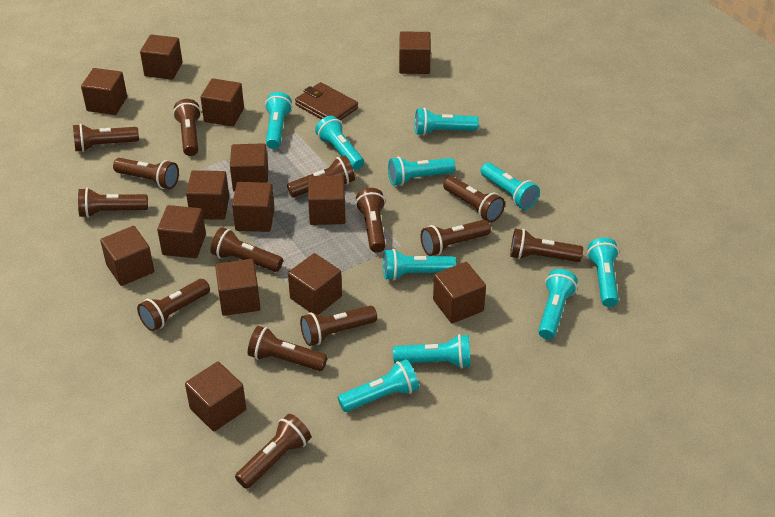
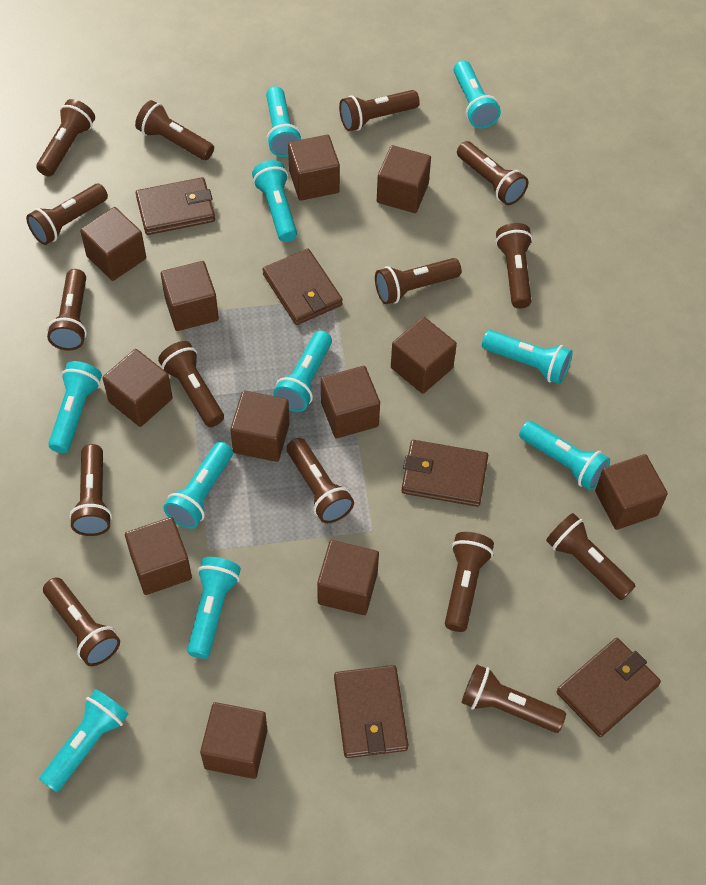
brown cube: [81,68,127,115] [100,226,154,286] [140,34,183,80] [157,205,206,258] [185,362,246,432] [186,170,229,220] [200,78,244,127] [215,259,260,316] [230,143,268,192] [232,182,275,232] [288,253,342,315] [308,175,345,225] [399,32,431,74] [433,262,486,324] = 14 -> [80,207,146,281] [102,349,173,427] [125,517,192,595] [161,261,219,331] [200,702,268,779] [230,391,290,462] [288,135,340,201] [317,540,379,615] [321,366,380,438] [377,145,431,213] [391,317,457,394] [595,454,668,530] = 12
brown flashlight: [73,124,139,152] [78,188,148,218] [113,158,179,189] [137,279,210,331] [173,99,201,156] [210,227,283,272] [235,414,311,489] [248,326,327,371] [287,156,355,198] [300,306,377,346] [355,188,386,253] [421,220,491,256] [443,176,505,222] [510,229,583,262] = 14 -> [26,184,108,245] [36,99,95,176] [43,577,120,666] [47,269,87,351] [69,444,112,536] [135,100,214,160] [158,341,224,427] [287,438,354,523] [339,90,420,131] [375,258,462,304] [445,532,494,632] [457,141,528,205] [461,665,566,733] [495,223,533,309] [546,513,636,600] = 15
brown wallet: [295,82,358,121] = 1 -> [136,177,215,235] [263,249,343,325] [334,665,408,758] [401,440,488,507] [556,638,661,737] = 5

